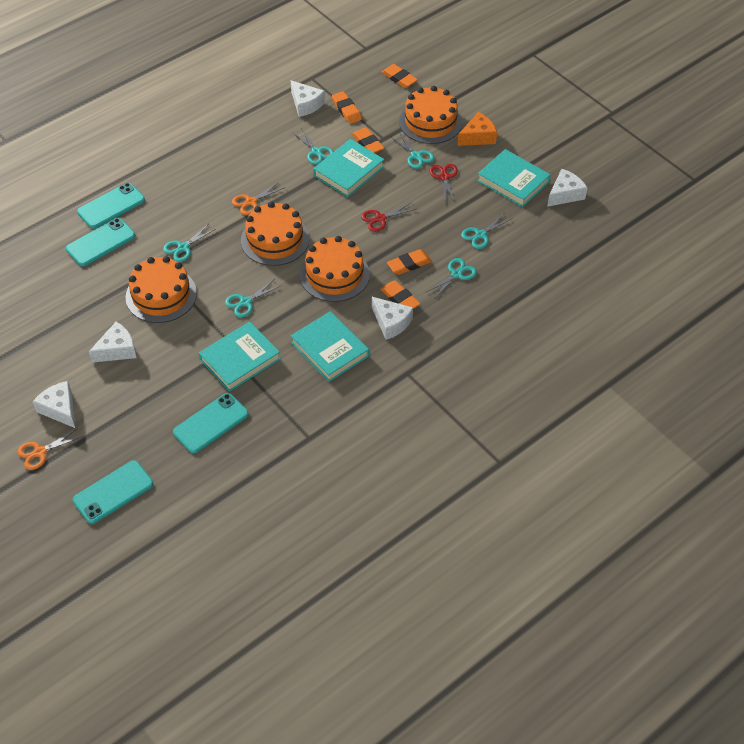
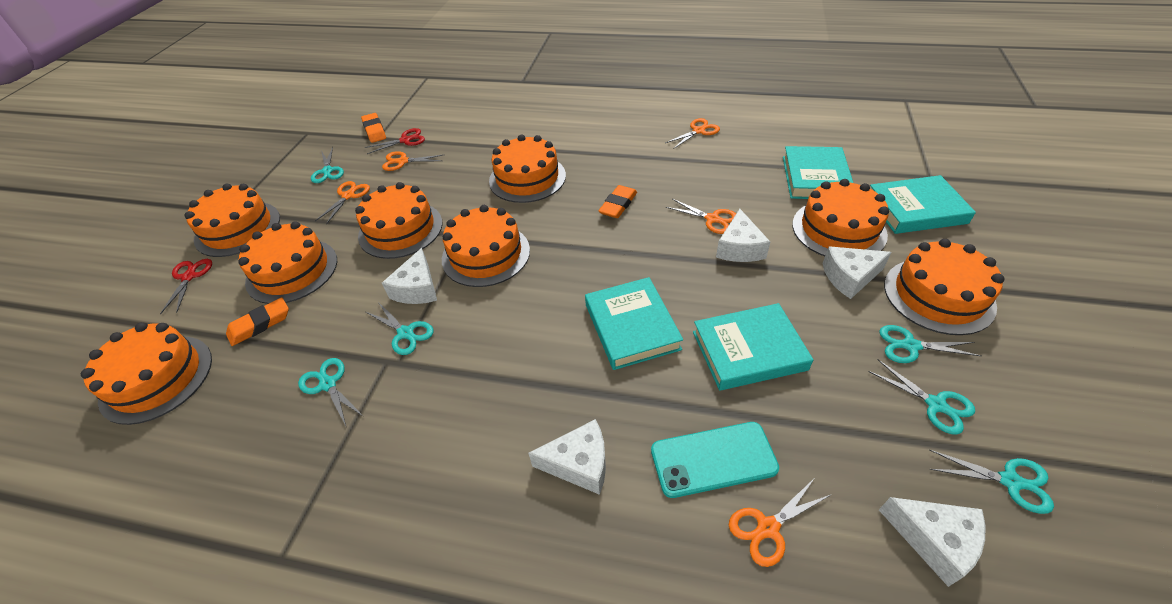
orange cake: [126,256,197,323] [241,202,309,266] [300,236,370,302] [399,86,462,144] = 4 -> [81,322,212,425] [185,184,280,257] [238,221,337,304] [355,182,442,259] [442,205,530,287] [489,135,566,203] [792,179,889,256] [884,239,1005,335] = 8
orange cheese: [457,112,497,146] = 1 -> none = 0
orange eraser: [332,91,362,124] [352,127,384,153] [380,281,421,309] [381,64,418,88] [387,249,432,275] = 5 -> [226,297,289,346] [361,113,386,143] [598,185,637,218] = 3
orange scissors: [17,428,83,470] [232,182,285,215] = 2 -> [315,181,370,224] [382,151,443,171] [665,118,720,149] [666,199,736,234] [729,479,832,567] = 5
turquoise phone: [66,218,135,266] [73,460,153,524] [77,183,145,229] [173,393,249,453] = 4 -> [651,422,779,498] = 1

